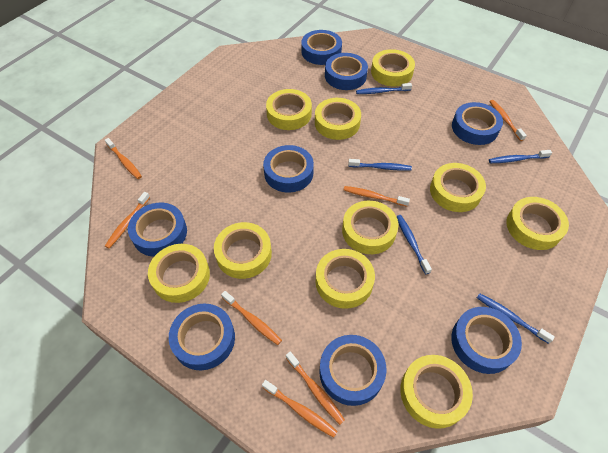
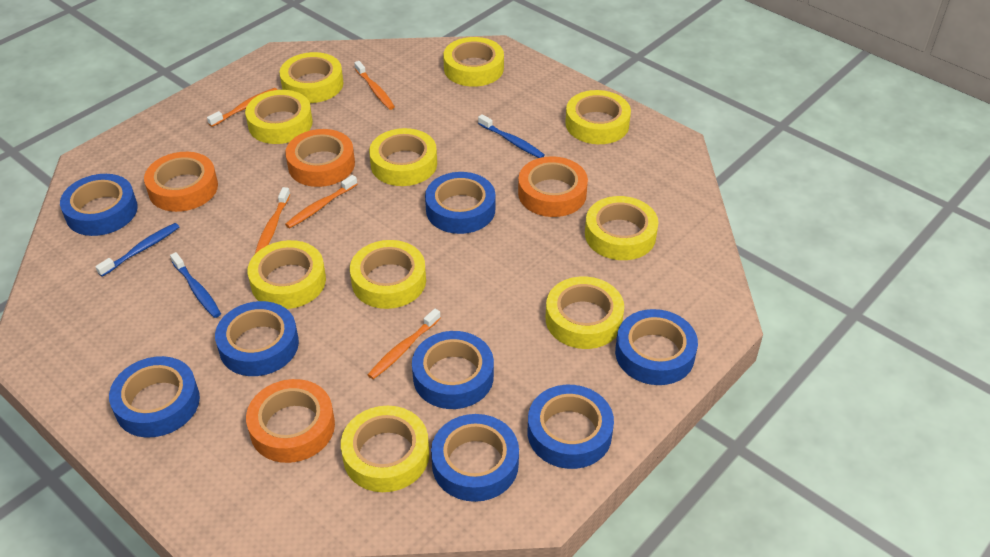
blue toothbrush: [348,159,412,171] [356,83,412,94] [396,215,432,274] [477,293,555,344] [489,150,552,163] = 5 -> [95,223,179,277] [170,252,221,318] [478,114,545,158] = 3
orange tape: none = 0 -> [144,152,218,212] [246,379,335,463] [285,129,355,187] [518,156,588,217] = 4
orange toothbrush: [105,138,142,179] [105,192,150,248] [221,291,282,345] [262,380,338,438] [286,352,345,425] [344,186,410,207] [489,100,527,141] = 7 -> [207,88,277,127] [255,187,290,254] [285,175,357,228] [354,61,395,110] [368,309,441,379] = 5

